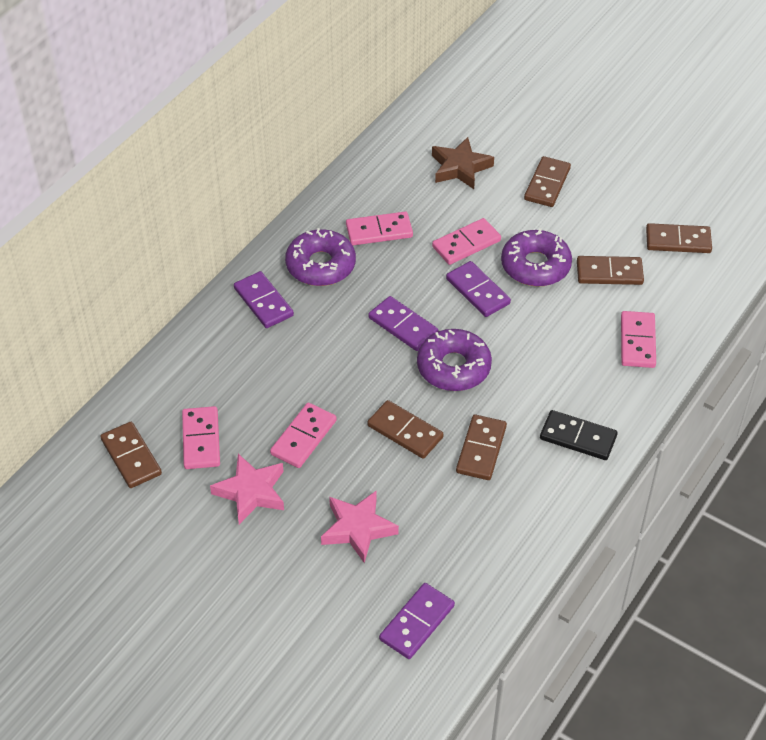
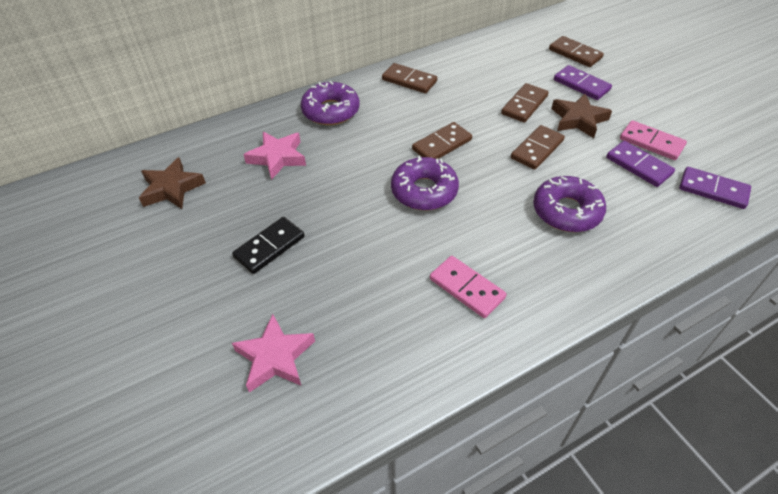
brown domino: [100,422,162,488] [367,400,444,459] [456,414,507,480] [524,156,571,207] [577,256,644,285] [646,223,712,253] = 6 -> [382,63,437,93] [412,122,472,159] [501,83,549,123] [511,125,565,170] [549,36,604,67] = 5
brown star: [432,137,494,189] = 1 -> [139,157,206,209] [551,94,612,138] = 2
pink domino: [182,406,220,469] [270,403,337,468] [346,212,413,245] [432,218,501,265] [621,311,656,368] = 5 -> [430,256,507,318] [620,120,687,160] = 2
purple domino: [234,271,294,328] [369,296,439,351] [379,583,455,659] [446,261,511,317] = 4 -> [554,65,612,100] [606,141,675,187] [679,167,751,209] = 3

